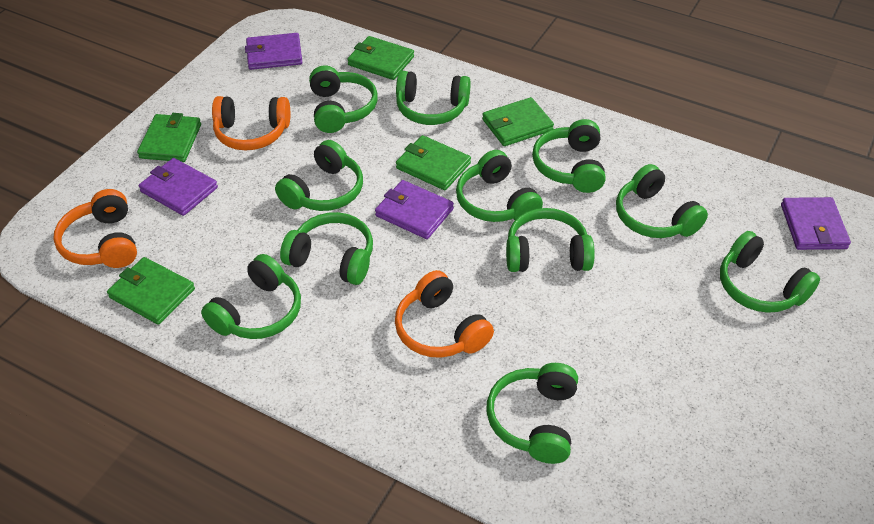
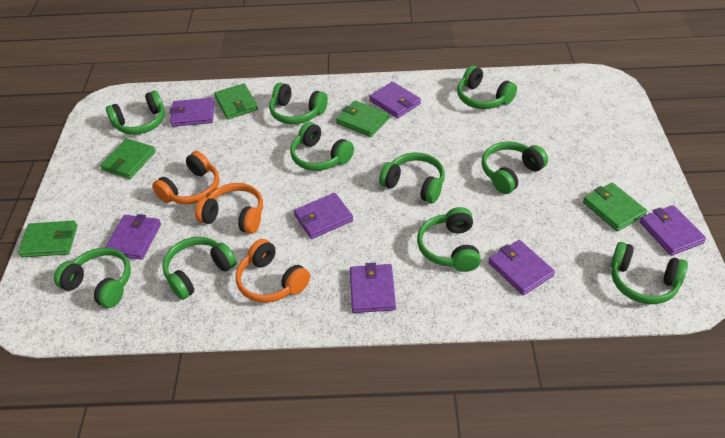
green headphones: [201,254,301,339] [275,140,363,211] [280,212,373,285] [309,65,378,133] [396,71,471,125] [456,150,543,222] [486,363,578,464] [506,208,595,272] [532,119,606,193] [616,164,708,238] [720,231,820,313] = 11 -> [54,248,131,308] [106,90,165,135] [162,237,237,300] [269,83,328,124] [290,122,354,171] [379,153,445,203] [417,207,481,272] [457,65,517,109] [482,141,548,194] [611,242,688,304] = 10
purple wallet: [139,158,218,216] [245,33,302,70] [375,180,454,239] [781,197,851,250] = 4 -> [105,214,161,260] [170,98,214,127] [294,193,353,239] [350,263,396,313] [369,82,421,118] [488,240,555,295] [639,205,706,256] = 7

